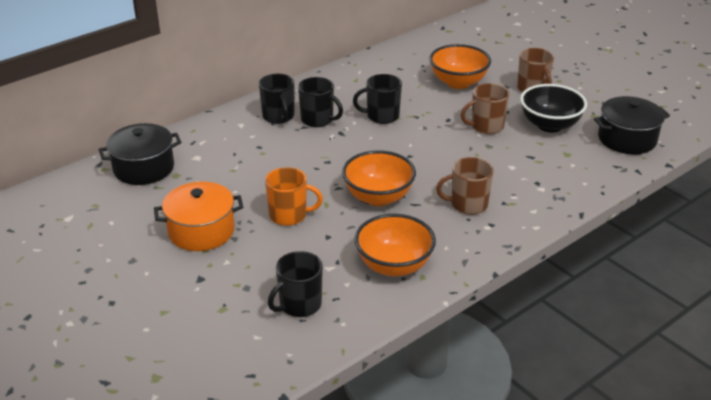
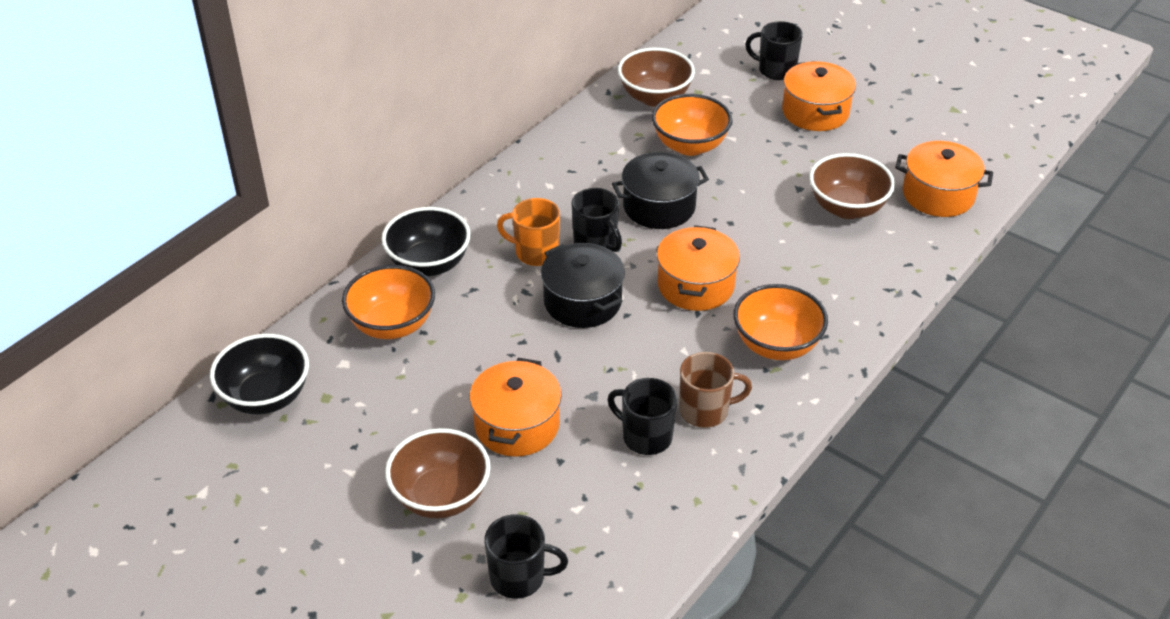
black bowl: [520,84,587,132] = 1 -> [210,334,309,415] [382,207,471,276] = 2
brown bowl: none = 0 -> [385,428,491,518] [618,48,695,107] [809,153,895,219] = 3
brown mug: [436,157,494,215] [461,83,509,134] [517,48,554,93] = 3 -> [680,352,752,428] = 1
orange pot: [154,182,243,251] = 1 -> [470,358,562,457] [657,225,740,311] [782,61,856,131] [895,141,993,217] = 4

